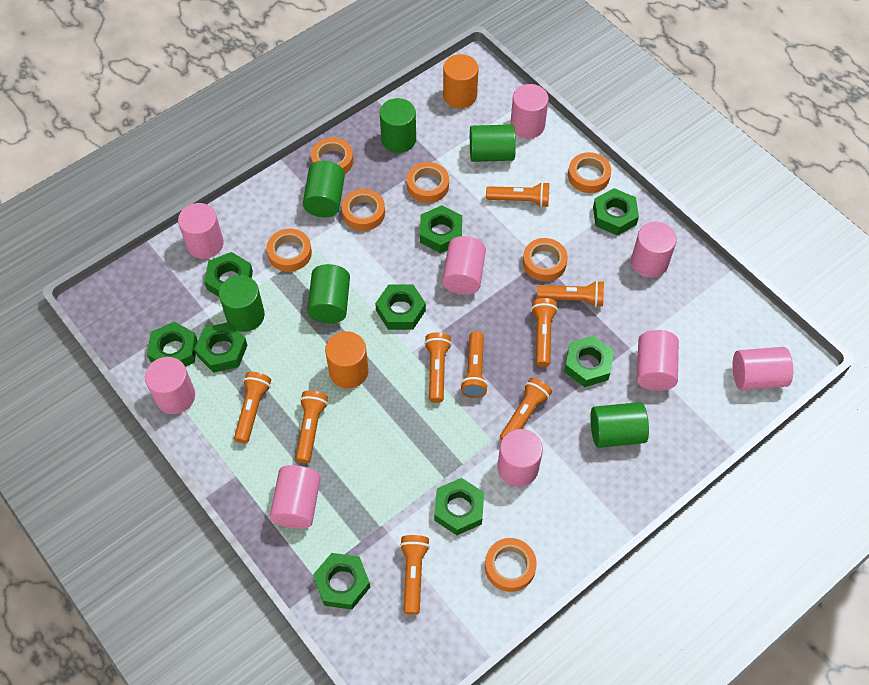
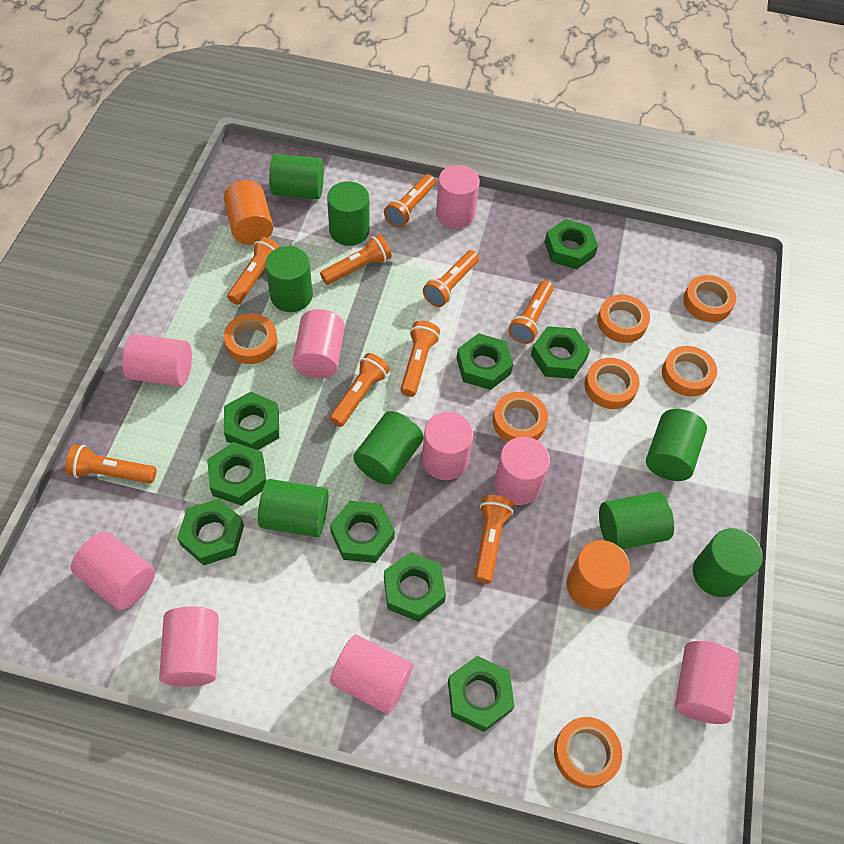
green cylinder: [219,275,265,332] [303,161,345,218] [307,264,350,323] [380,98,416,153] [470,124,516,162] [590,402,649,448] = 6 -> [258,479,328,537] [265,246,313,312] [269,154,324,199] [327,181,370,246] [353,411,423,485] [599,492,674,549] [646,409,707,481] [693,528,763,597] = 8

